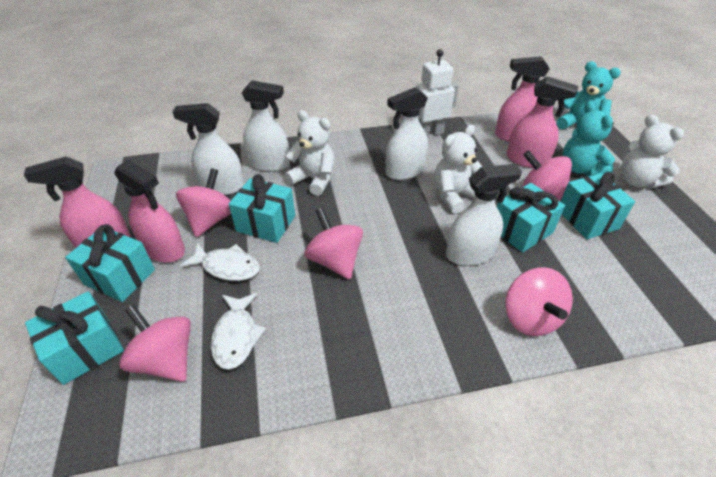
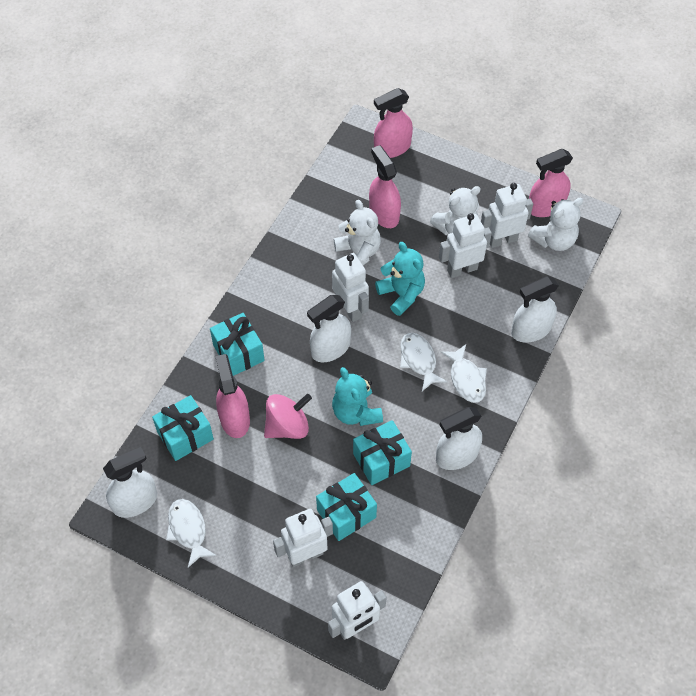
pink spinning top: [119,304,191,382] [176,168,231,237] [305,208,363,280] [505,267,573,336] [522,150,572,201] = 5 -> [264,394,312,439] = 1
turquoise gift: [25,291,124,385] [65,224,155,302] [229,174,295,243] [497,183,565,253] [560,172,635,239] = 5 -> [152,395,214,461] [210,313,265,376] [316,473,377,541] [353,420,412,485] = 4
white fish: [180,243,260,281] [211,293,266,370] = 2 -> [166,499,216,567] [400,333,448,391] [441,344,487,403] = 3
white robot: [416,49,459,137] = 1 -> [273,509,333,567] [328,581,387,640] [332,253,369,322] [439,213,492,278] [481,183,533,248] = 5

